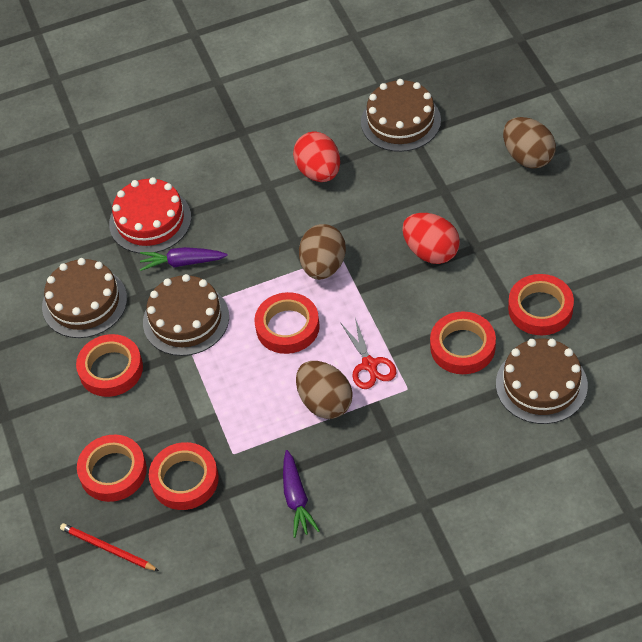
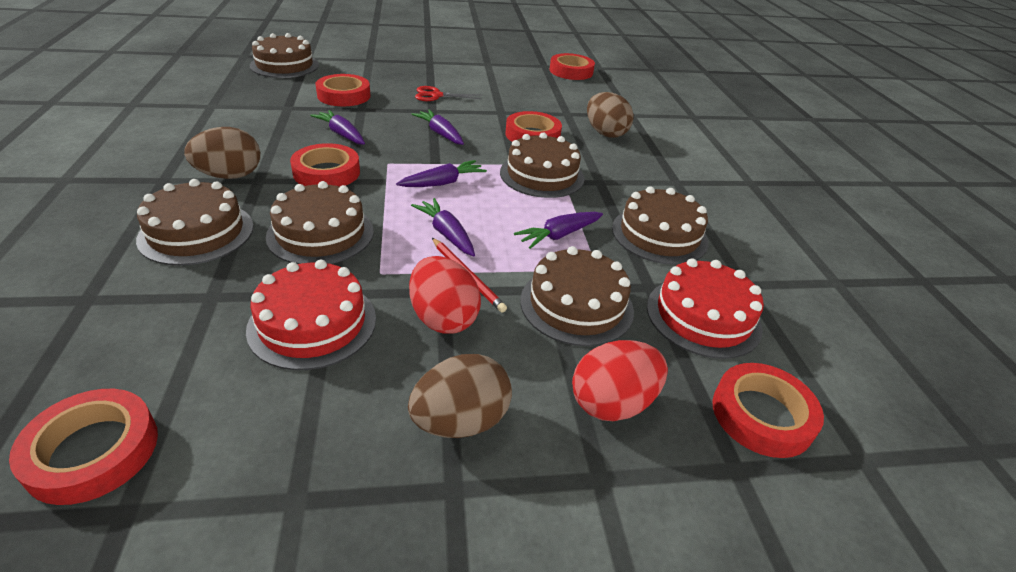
brown cake: [42,258,127,338] [143,274,229,356] [361,79,441,152] [496,339,588,424] = 4 -> [136,179,254,266] [250,33,319,78] [266,181,374,264] [500,133,584,198] [520,246,634,346] [612,186,709,265] = 6
purple carrot: [140,247,228,271] [283,450,320,538] = 2 -> [310,110,365,145] [396,160,487,187] [411,198,475,256] [412,110,464,145] [514,212,603,249] = 5
red cake: [109,177,191,253] = 1 -> [246,260,376,370] [647,258,764,359] = 2

